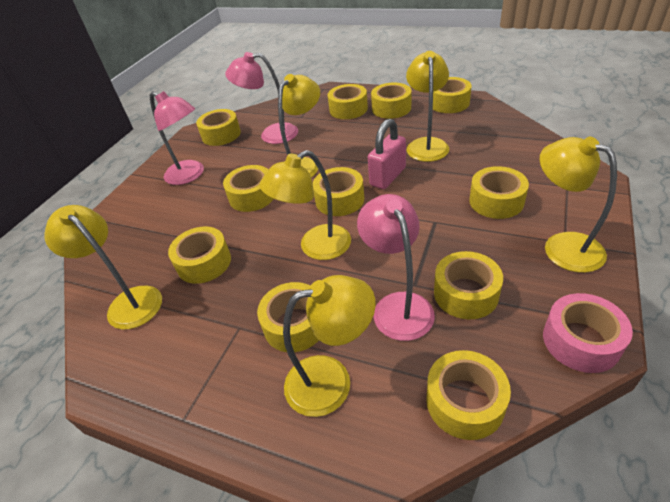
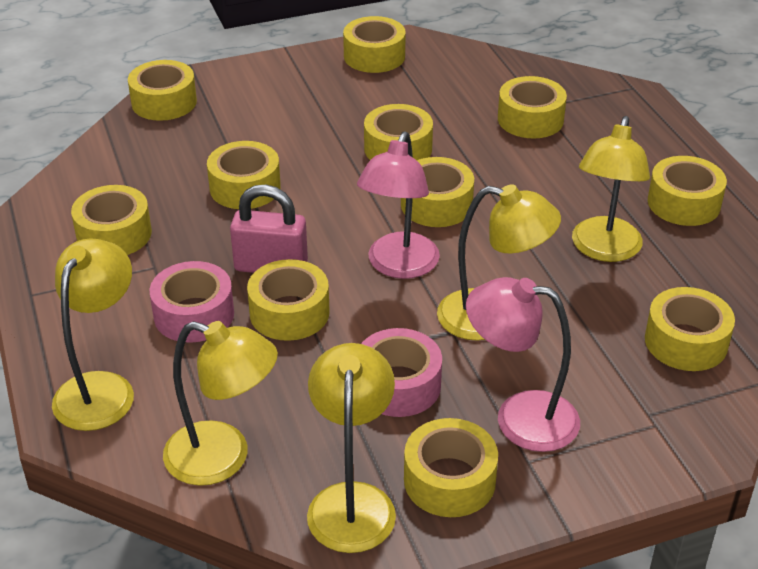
pink lamp: [150,91,204,185] [225,52,298,144] [357,194,435,341] = 3 -> [357,131,440,279] [466,277,580,452] = 2
pink tape: [543,293,633,373] = 1 -> [150,261,234,343] [361,328,442,417] = 2
yellow lamp: [44,205,162,330] [259,150,351,260] [278,74,320,178] [283,275,376,417] [406,51,449,162] [540,137,617,273] = 6 -> [52,238,134,431] [163,321,278,486] [307,343,396,553] [437,184,561,341] [572,116,650,262] = 5

